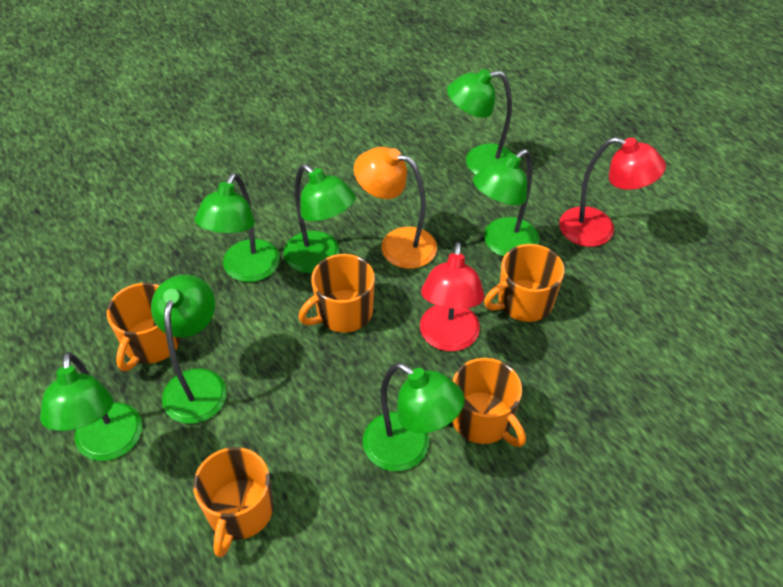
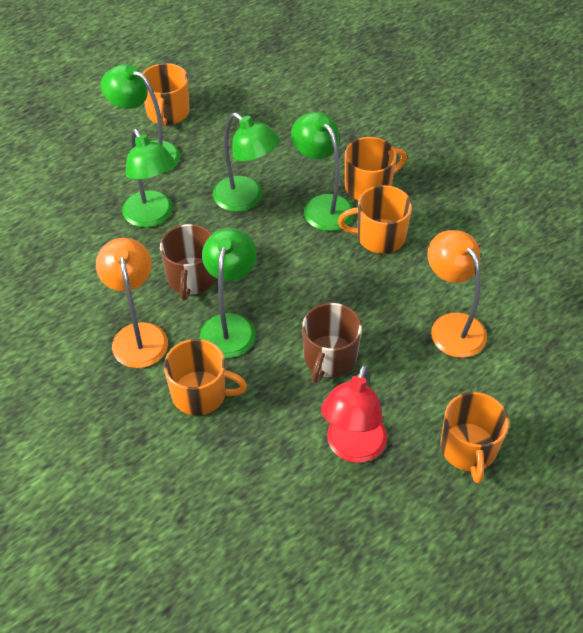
brown mug: none = 0 -> [160,224,216,301] [302,303,362,384] = 2
green lamp: [40,352,142,461] [151,275,227,424] [195,173,280,282] [283,164,356,273] [363,363,464,471] [447,69,513,174] [473,149,539,257] = 7 -> [101,64,180,173] [122,129,175,228] [200,228,257,358] [213,113,280,212] [291,112,354,231] = 5
orange lamp: [354,147,437,269] = 1 -> [96,238,168,368] [427,230,487,358] = 2
red lamp: [420,242,485,351] [559,137,666,247] = 2 -> [321,364,387,463] = 1

